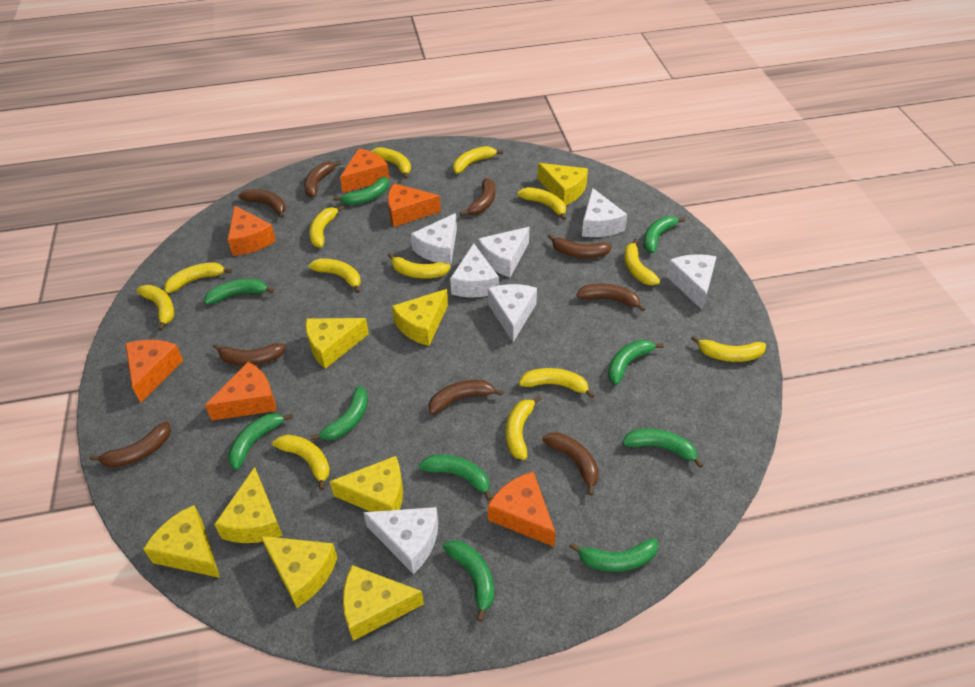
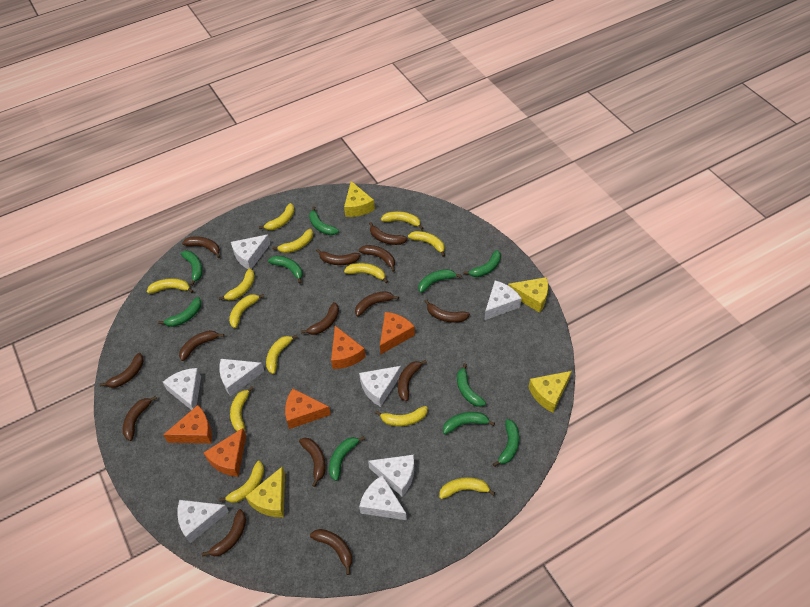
brown banana: [89,422,171,468] [213,343,286,366] [238,189,286,218] [304,161,341,197] [429,380,503,415] [460,178,495,216] [542,432,599,496] [547,234,612,258] [576,284,645,312] = 9 -> [100,353,144,388] [123,396,157,441] [179,330,224,361] [182,236,220,258] [202,509,246,557] [299,438,326,487] [301,302,339,335] [310,529,352,575] [316,248,361,265] [355,291,399,317] [359,245,395,272] [369,222,408,245] [398,360,427,401] [425,299,470,323] = 14
orange cheese: [125,340,184,403] [205,362,277,421] [227,206,276,256] [340,148,390,193] [388,183,441,227] [488,472,556,547] = 6 -> [163,405,212,443] [204,428,246,477] [285,389,331,429] [331,326,365,369] [380,312,415,354] = 5
white cheese: [363,507,438,574] [411,213,457,265] [450,243,499,298] [478,227,529,277] [488,284,537,342] [582,188,627,237] [666,254,717,310] = 7 -> [163,368,201,410] [177,500,229,543] [219,359,264,396] [231,234,270,269] [359,366,402,407] [359,475,407,520] [368,455,414,497] [484,281,522,320] = 8
yellow cheese: [143,505,220,578] [214,467,283,543] [261,536,338,608] [305,318,369,369] [329,456,403,512] [343,565,424,641] [392,289,448,346] [538,163,588,205] = 8 -> [245,466,285,517] [344,181,375,217] [508,277,548,313] [528,371,571,413] = 4

